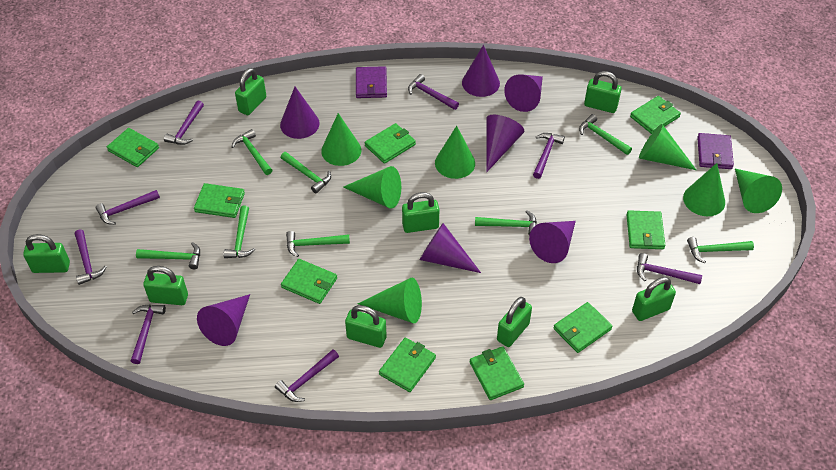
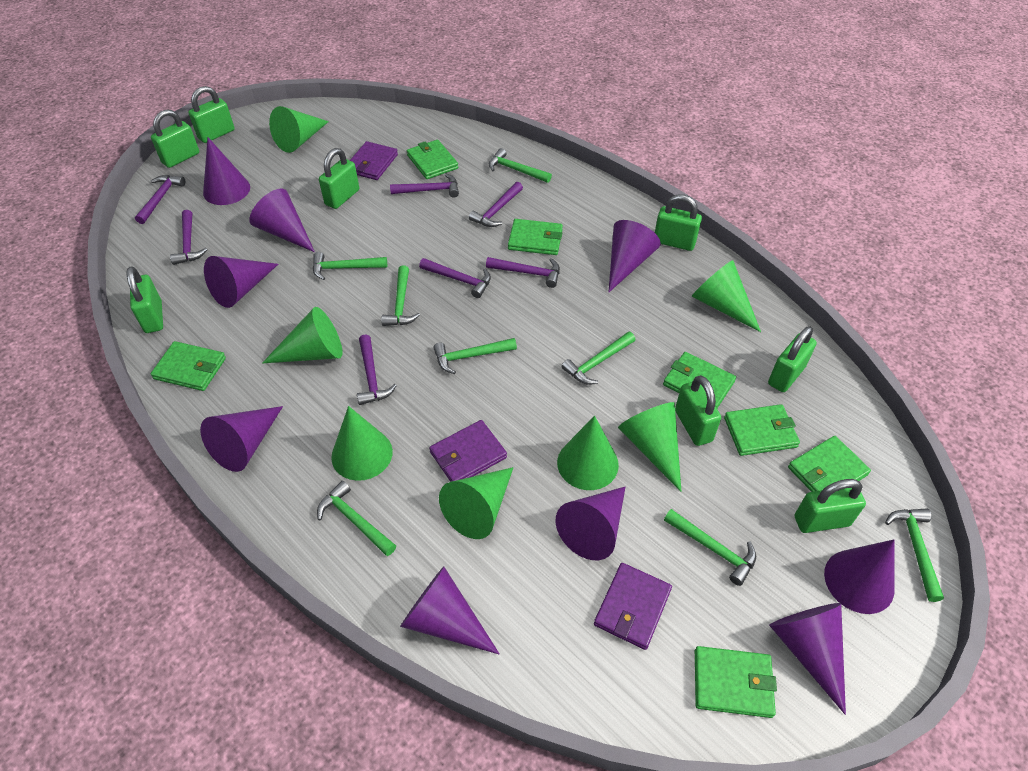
green wallet: [107,128,159,167] [194,183,245,218] [281,259,337,304] [365,123,416,164] [379,338,436,392] [470,346,524,400] [553,302,612,353] [626,210,665,249] [630,96,681,134] = 9 -> [151,341,226,391] [407,140,458,179] [508,219,563,255] [663,352,736,408] [695,646,777,718] [724,404,800,456] [788,436,871,492] = 7
purple cone: [197,294,250,346] [280,87,320,139] [420,223,481,273] [462,45,500,97] [486,115,524,172] [504,74,543,112] [529,221,576,263] = 7 -> [200,406,283,472] [203,137,250,205] [204,256,278,308] [249,189,315,252] [400,567,500,654] [555,487,625,560] [609,220,661,292] [769,603,846,715] [824,540,895,614] = 9
purple hammer: [75,229,107,285] [96,190,160,225] [131,305,166,364] [164,101,204,145] [275,350,339,402] [408,74,459,110] [533,133,565,179] [637,253,702,284] = 8 -> [135,175,185,224] [170,210,208,265] [357,334,397,405] [390,174,459,198] [419,258,491,298] [469,182,523,227] [486,257,560,288] = 7
purple wallet: [356,66,387,98] [697,133,734,169] = 2 -> [350,141,398,180] [429,420,507,482] [594,563,672,650] = 3

